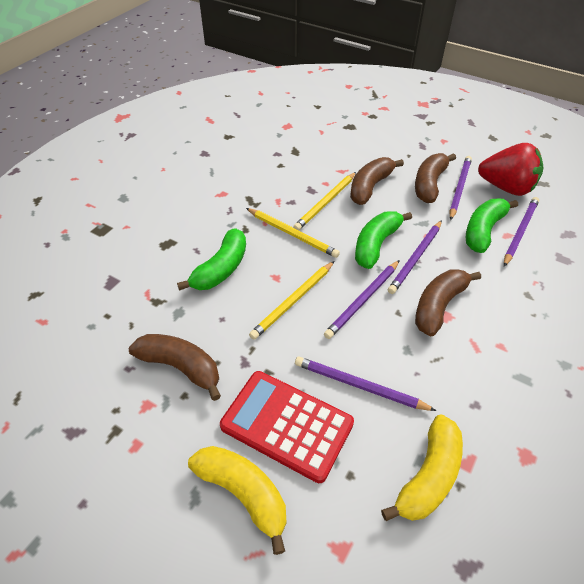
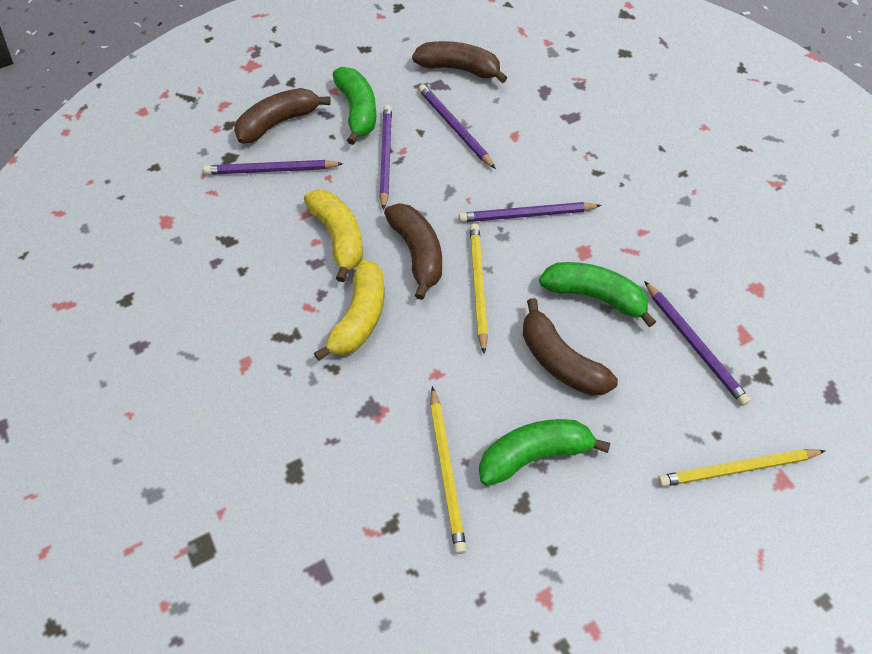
red calculator: [220,371,354,483] = 1 -> none = 0
red strawberry: [478,143,544,196] = 1 -> none = 0

